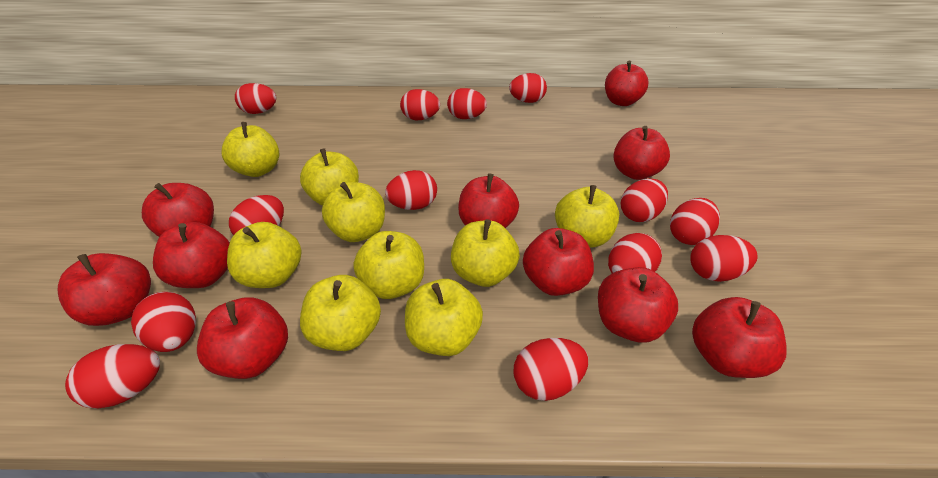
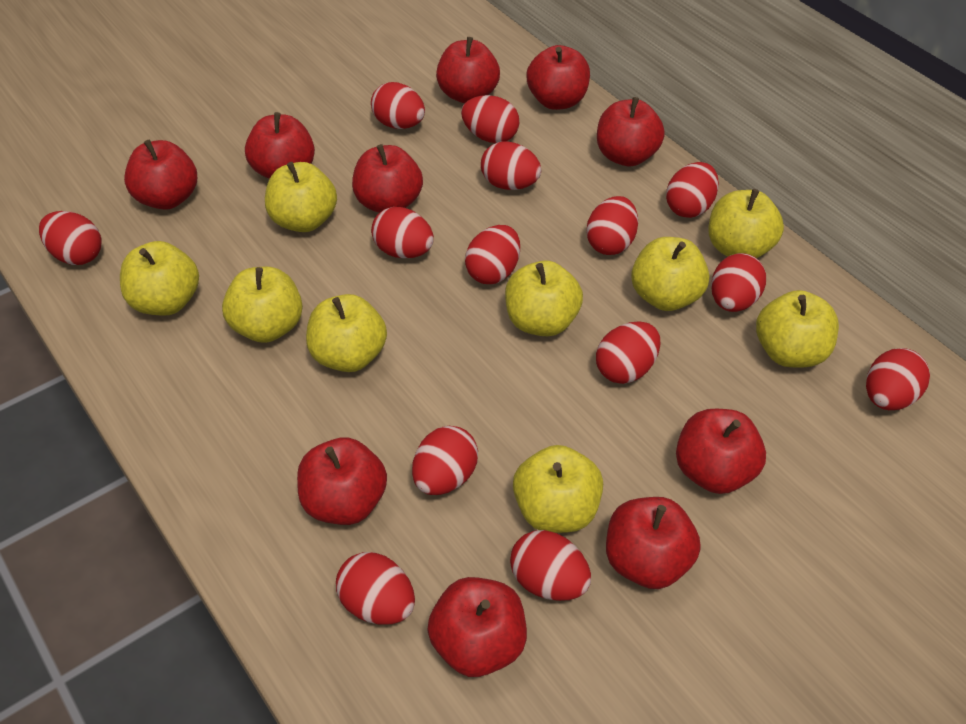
red egg: [65,344,160,409] [131,292,196,352] [229,195,284,235] [235,83,277,114] [385,170,437,210] [400,89,440,120] [447,88,487,119] [509,73,547,103] [513,338,588,401] [608,233,662,273] [621,178,668,222] [670,198,720,245] [691,235,757,282] = 13 -> [39,211,101,265] [336,552,415,625] [371,82,425,129] [371,207,434,258] [412,426,478,495] [461,95,519,143] [465,225,520,284] [481,141,541,190] [510,530,591,601] [586,196,638,255] [596,322,660,384] [666,162,719,218] [711,253,766,312] [866,348,930,410] = 14

